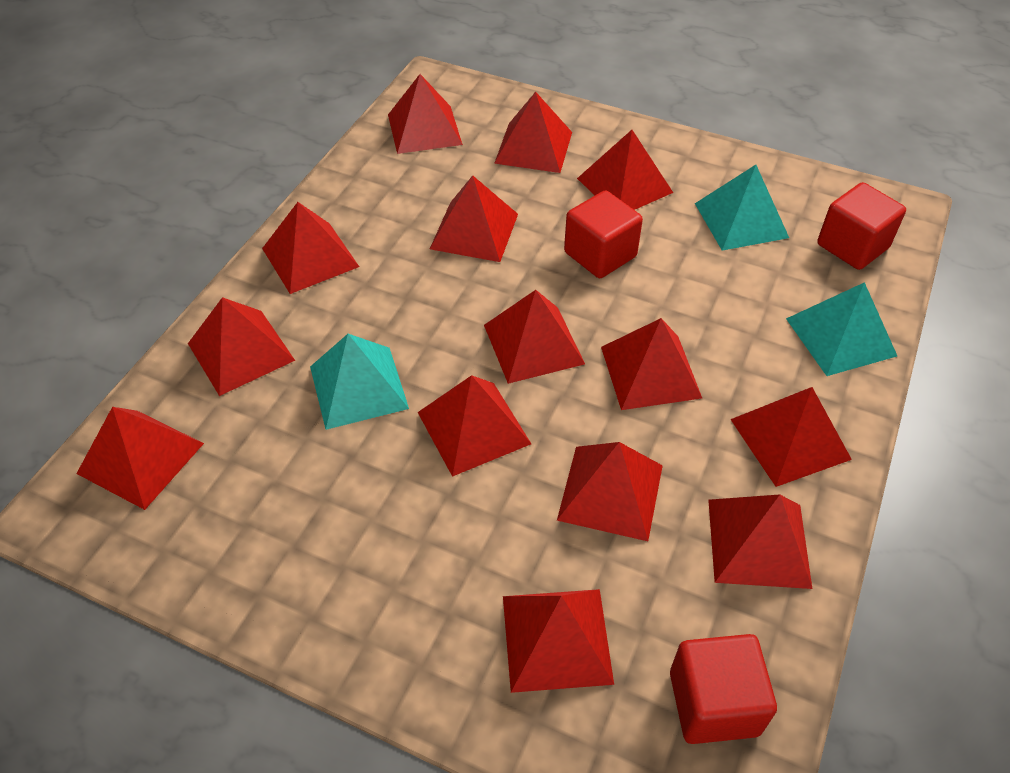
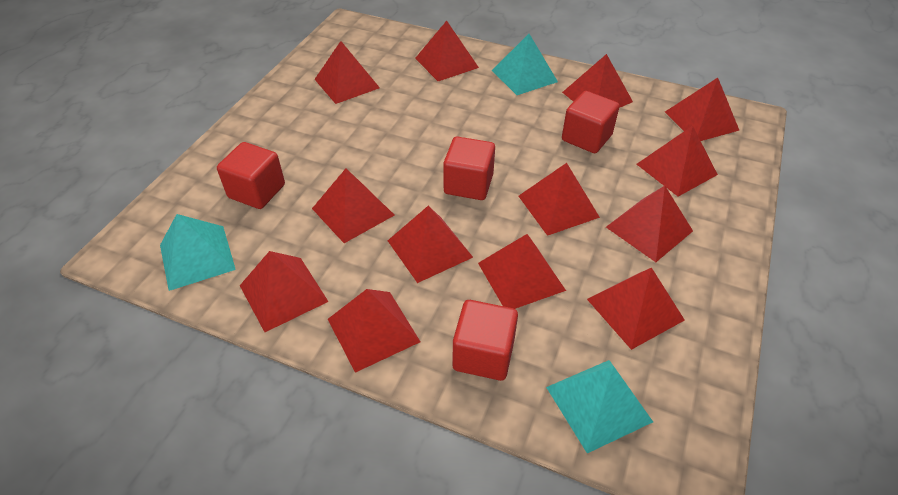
red cube: [564,190,643,278] [670,634,777,744] [817,182,906,270] = 3 -> [217,142,285,209] [443,137,495,200] [453,300,518,381] [562,91,620,153] = 4
red pyramid: [76,407,204,510] [188,297,295,396] [262,202,359,294] [388,74,463,154] [418,375,531,477] [430,175,518,262] [484,290,585,384] [494,92,572,173] [503,589,614,693] [557,442,663,541] [577,130,673,210] [601,318,702,410] [708,494,812,589] [730,387,852,487] = 14 -> [240,251,329,332] [312,168,394,243] [315,41,380,104] [328,289,420,373] [388,206,473,283] [415,21,479,81] [478,234,566,309] [519,163,600,236] [562,54,633,108] [587,267,685,350] [606,186,693,262] [637,126,718,197] [665,78,739,141] = 13

